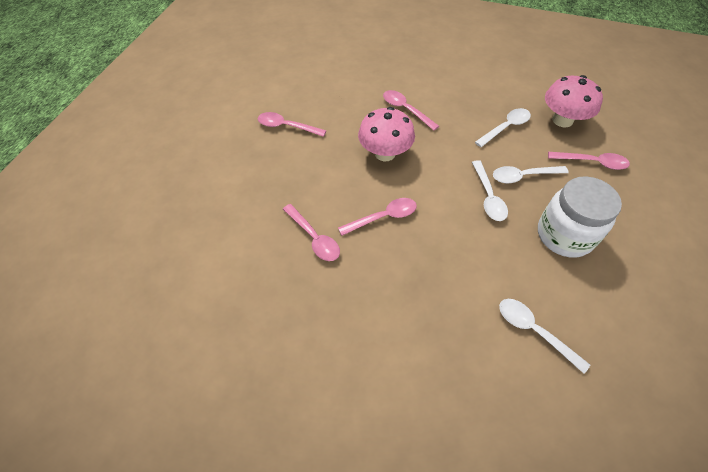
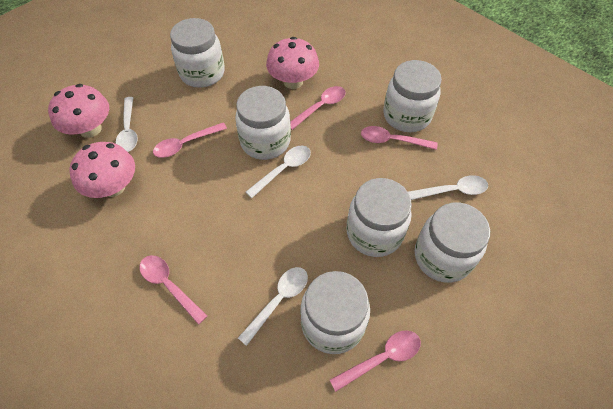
pink mushroom: [358,107,415,161] [545,75,603,127] = 2 -> [48,84,109,138] [69,142,135,198] [266,37,319,89] = 3
white jar: [538,176,622,258] = 1 -> [170,18,225,88] [235,86,291,160] [300,271,370,354] [346,178,412,257] [383,60,442,132] [415,202,490,283] = 6

